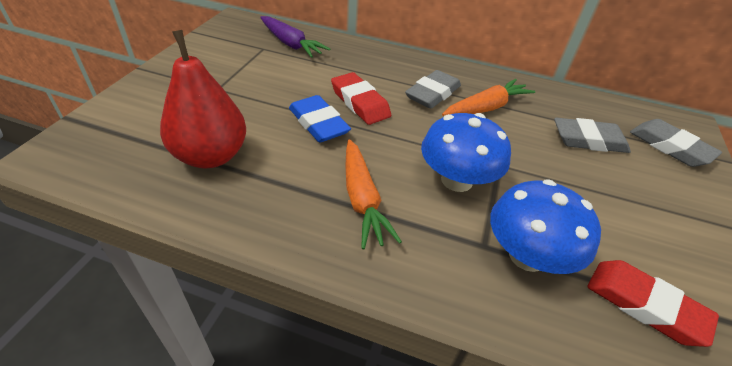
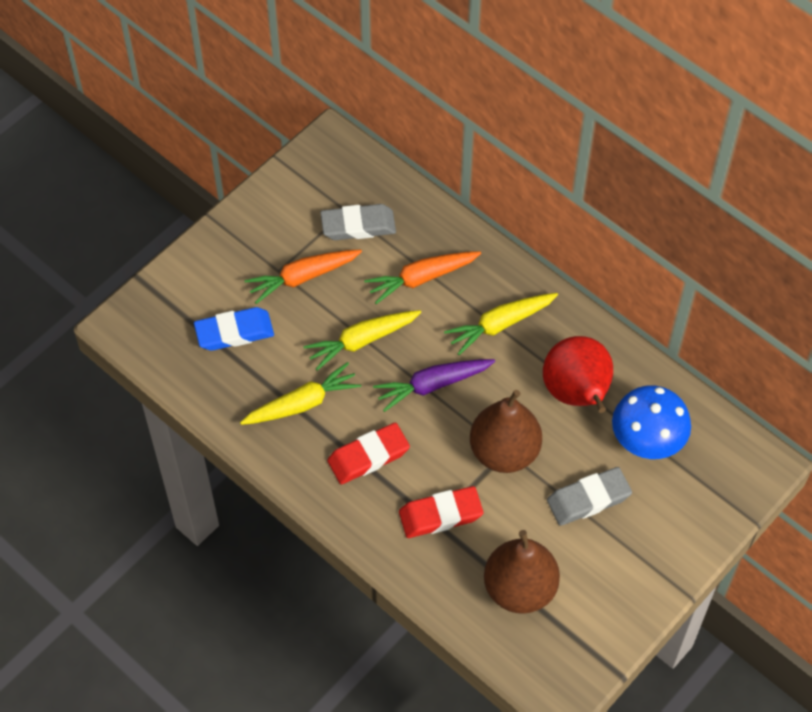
blue mushroom: [421,113,511,192] [490,179,601,274] = 2 -> [612,385,691,459] = 1
brown pear: none = 0 -> [470,390,542,473] [484,530,560,614] = 2
grey eraser: [405,70,461,109] [554,118,631,153] [630,119,722,167] = 3 -> [320,204,396,240] [547,467,632,526] = 2
yellow carrot: none = 0 -> [240,362,361,425] [304,310,421,370] [444,293,558,355] = 3

